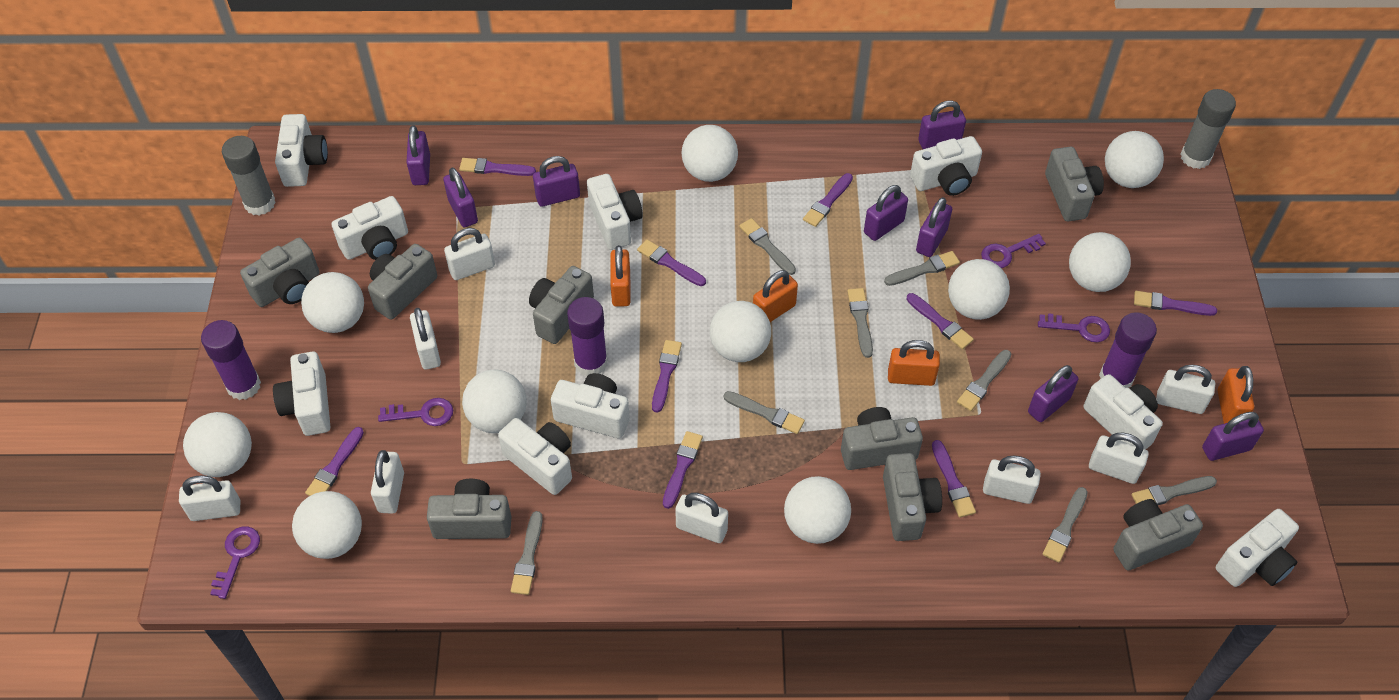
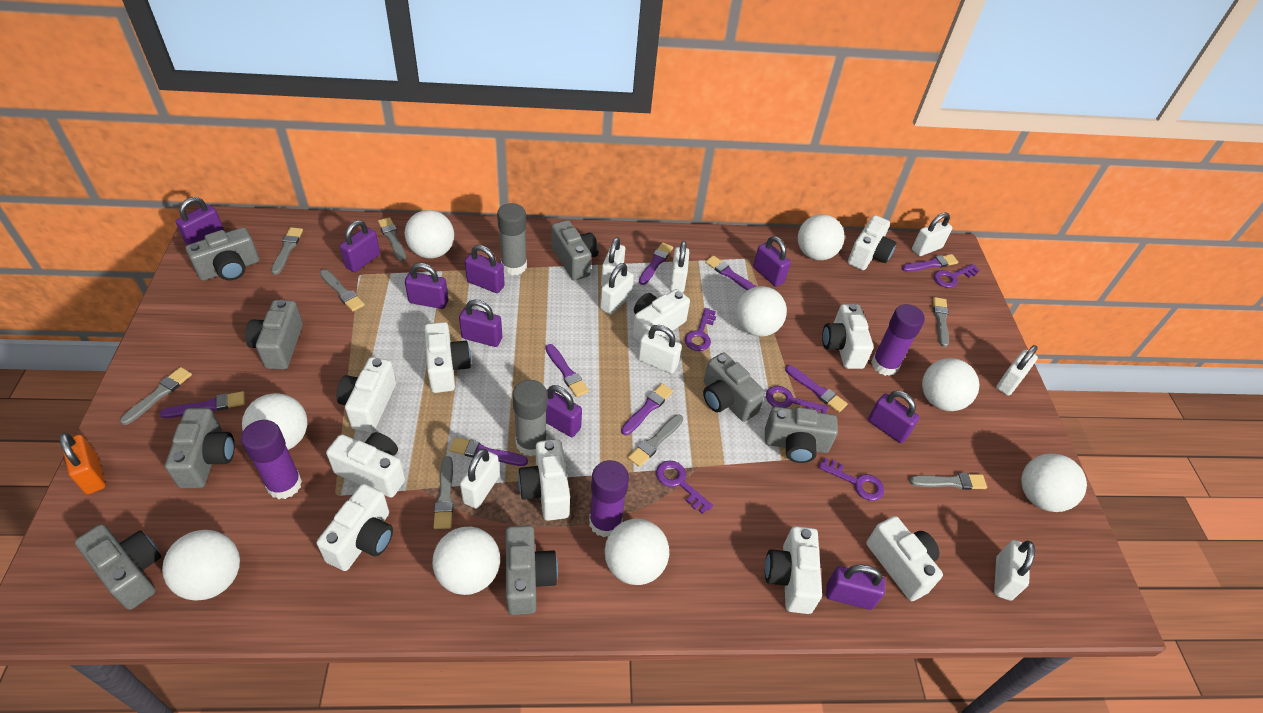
orange padlock: [610,245,631,307] [753,270,798,322] [888,340,940,386] [1218,366,1254,424] = 4 -> [59,433,105,494] = 1
purple brush: [305,427,364,496] [459,158,536,176] [637,240,706,286] [652,340,682,413] [663,431,703,509] [803,173,853,227] [906,293,974,349] [932,440,976,518] [1134,291,1217,316] = 9 -> [160,391,245,418] [449,437,528,466] [546,344,589,397] [621,383,673,435] [639,242,673,285] [705,256,757,290] [785,365,848,413] [902,254,958,272] = 8
purple key: [210,526,260,599] [378,398,453,426] [981,234,1046,268] [1038,313,1110,342] = 4 -> [656,460,713,514] [685,308,716,351] [766,386,828,413] [818,458,884,501] [934,264,980,288] = 5
purple padlock: [406,125,430,185] [443,167,478,227] [533,156,580,207] [864,185,908,241] [916,197,952,257] [918,100,966,149] [1028,365,1078,422] [1202,412,1264,461] = 8 -> [176,197,224,245] [340,220,380,272] [405,263,449,309] [459,300,502,347] [465,245,505,293] [546,385,582,437] [753,236,791,286] [826,565,885,610] [868,391,920,443] = 9
white ball: [183,412,252,477] [292,491,362,559] [301,272,364,333] [462,370,527,433] [681,125,738,182] [710,301,771,362] [784,476,851,544] [948,259,1010,320] [1069,232,1131,292] [1105,131,1164,188] = 10 -> [162,530,240,601] [242,393,307,450] [405,210,454,258] [433,527,500,595] [605,519,669,585] [736,286,787,337] [798,214,845,260] [922,358,979,411] [1021,453,1087,512] = 9
white camera: [273,351,331,436] [275,114,328,187] [332,196,408,260] [498,418,572,495] [551,373,630,438] [587,174,643,250] [910,136,982,196] [1083,374,1163,449] [1216,509,1299,587] = 9 -> [317,484,393,571] [326,432,405,497] [336,357,396,432] [424,322,471,393] [518,439,570,521] [632,289,690,343] [765,526,822,614] [822,304,874,369] [848,215,896,270] [866,516,943,601] = 10

